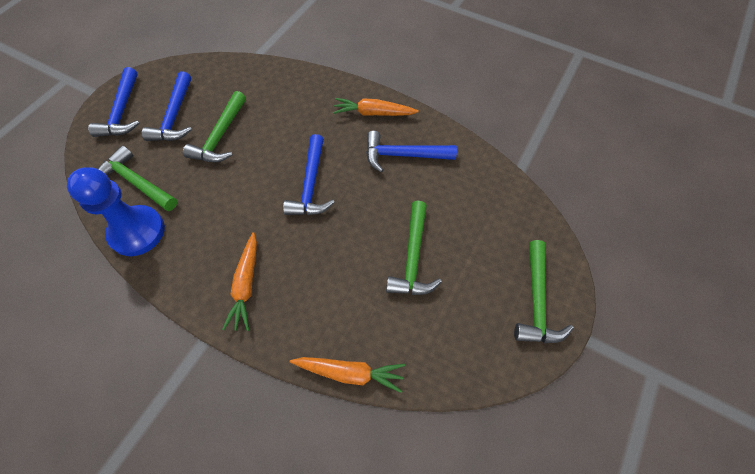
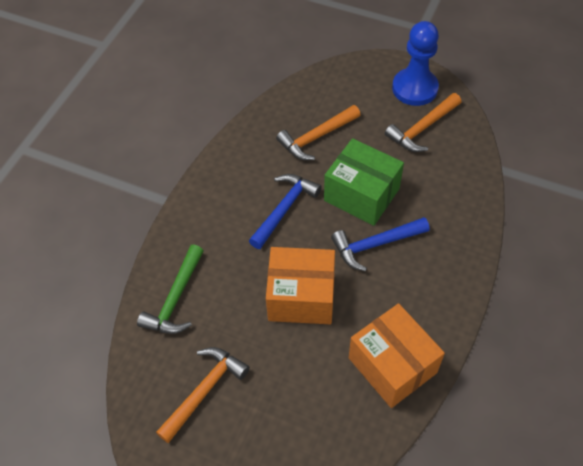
blue hammer: [88,67,140,137] [142,71,192,141] [283,134,335,215] [366,131,457,173] = 4 -> [249,174,322,249] [331,217,430,271] = 2
green box: none = 0 -> [324,138,404,226] = 1
green hammer: [98,145,177,211] [183,91,246,162] [386,201,442,295] [514,240,574,343] = 4 -> [137,244,204,334] = 1
orange box: none = 0 -> [266,247,335,324] [349,303,445,408] = 2
orange carrot: [222,232,257,331] [290,357,405,393] [333,98,419,116] = 3 -> none = 0
orange hammer: none = 0 -> [156,347,250,443] [276,105,361,160] [385,93,461,152] = 3

